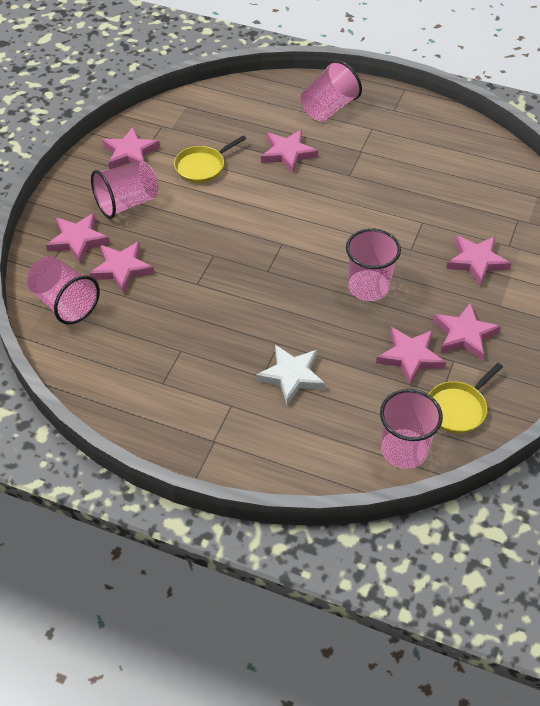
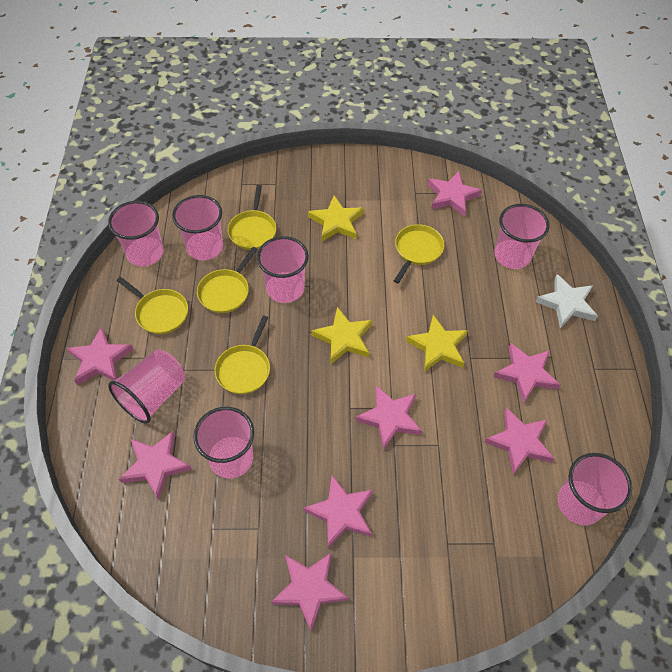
pink cup: [27,256,100,325] [91,161,158,219] [301,60,362,122] [346,228,401,301] [380,389,443,469] = 5 -> [108,201,164,266] [108,350,185,424] [172,195,223,260] [193,407,254,478] [257,236,309,303] [494,204,549,269] [558,453,632,525] = 7
pink star: [46,213,110,264] [89,241,155,294] [102,127,160,169] [261,130,318,174] [376,327,446,385] [433,302,501,361] [446,235,512,286] = 7 -> [67,327,134,385] [119,431,192,500] [271,552,349,631] [304,475,373,548] [355,385,422,450] [428,171,482,217] [484,408,555,475] [493,343,560,403] = 8
yellow pan: [174,135,246,183] [429,363,503,434] = 2 -> [117,277,188,334] [197,247,258,313] [215,316,270,394] [228,185,276,250] [394,224,444,283] = 5
yellow star: none = 0 -> [308,195,364,242] [311,307,372,364] [406,315,468,372] = 3

